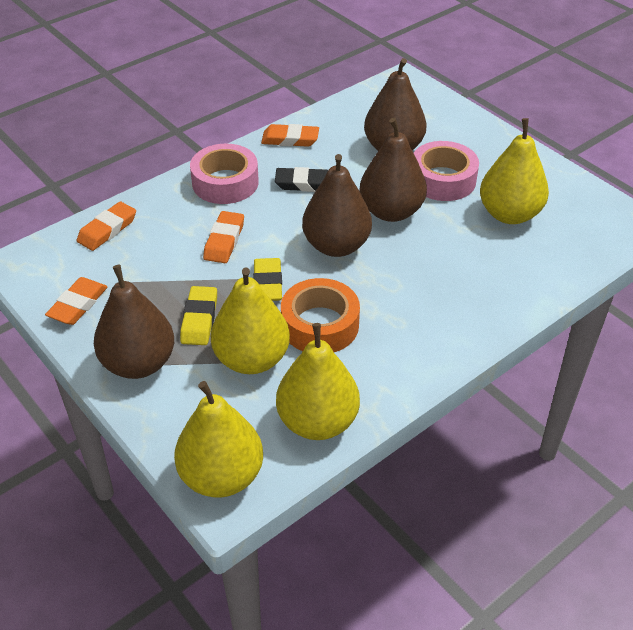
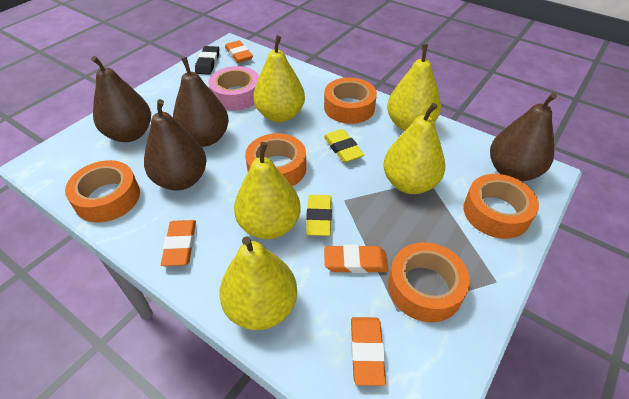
orange tape: [281,278,360,352] = 1 -> [65,160,140,223] [245,133,306,186] [324,77,377,124] [388,242,470,322] [463,174,539,239] = 5
pink tape: [190,144,259,204] [414,141,479,201] = 2 -> [209,66,259,110] = 1
yellow pear: [174,381,263,498] [211,267,290,374] [276,323,360,440] [480,118,549,224] = 4 -> [219,236,297,330] [234,142,301,239] [253,35,305,122] [383,103,445,194] [387,44,441,131] = 5

